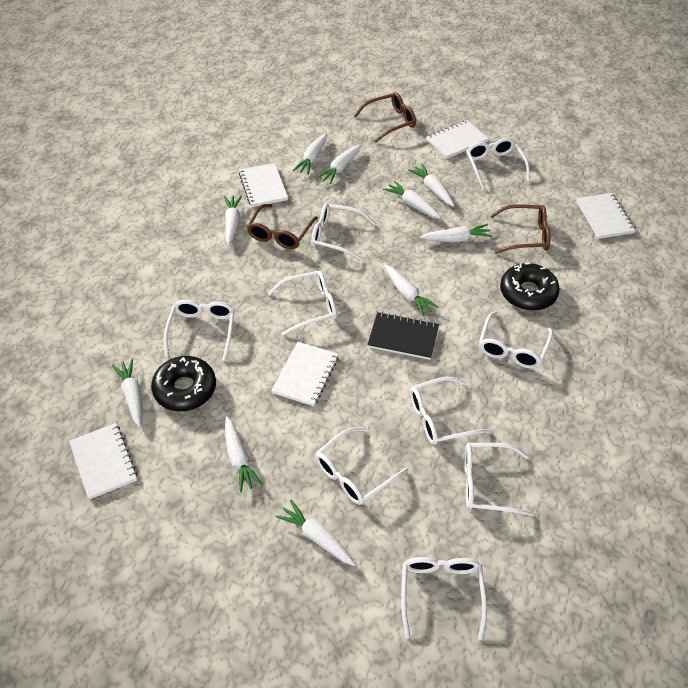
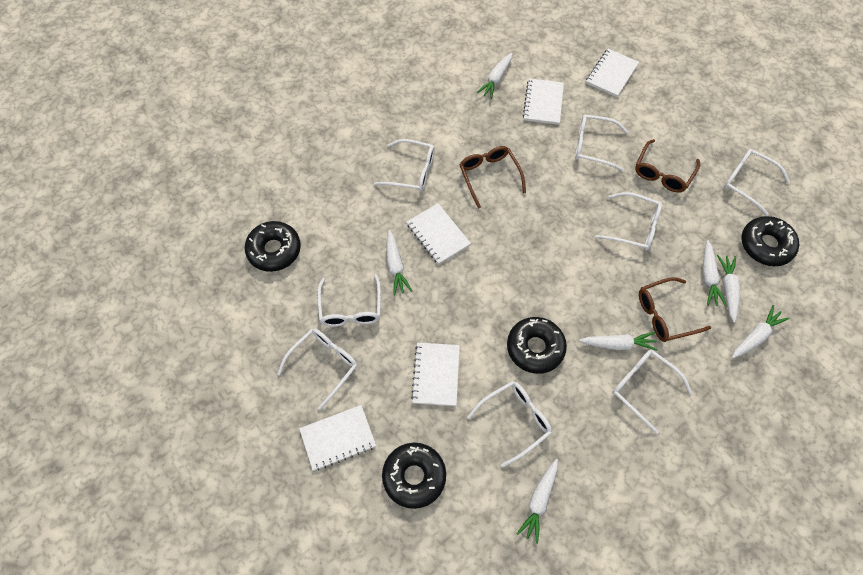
black donut: [151,356,216,411] [500,263,560,311] = 2 -> [245,221,301,272] [382,443,446,509] [507,317,567,374] [741,216,799,266] = 4
black notebook: [367,312,439,360] = 1 -> none = 0
white carrot: [112,359,143,427] [224,195,242,246] [225,416,263,493] [275,500,356,566] [293,133,327,175] [316,144,361,184] [383,181,441,219] [384,265,439,316] [408,164,454,207] [420,224,493,242] = 10 -> [386,230,412,295] [477,53,513,99] [517,459,558,543] [579,332,658,351] [703,240,727,306] [717,255,740,323] [732,305,789,358] = 7
white glasses: [164,300,235,361] [268,271,337,336] [311,203,376,261] [315,427,408,505] [401,557,487,640] [410,377,491,445] [464,443,535,516] [466,138,530,190] [479,311,553,368] = 9 -> [277,328,358,410] [317,274,381,327] [374,139,435,192] [467,381,552,467] [575,115,628,171] [596,192,662,250] [612,350,692,434] [724,149,790,216] = 8

